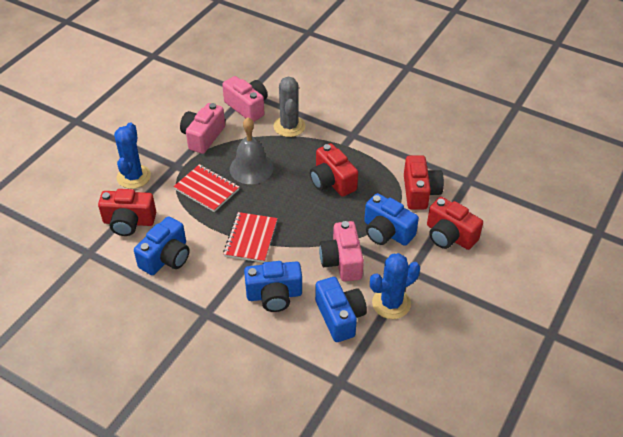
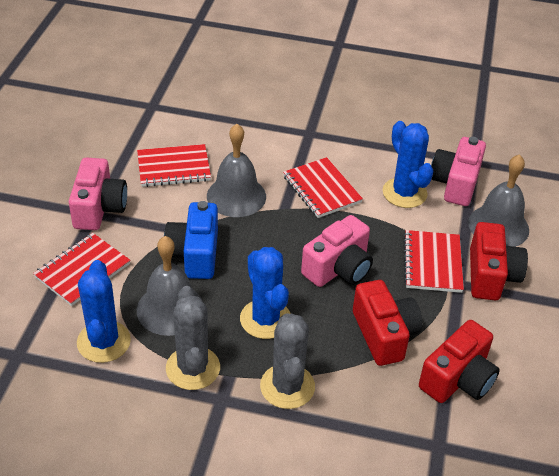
blue cactus: [114,123,151,189] [370,253,420,319] = 2 -> [77,260,131,363] [240,247,291,339] [383,121,433,208] = 3
blue camera: [134,216,190,275] [244,261,302,312] [315,277,367,342] [364,193,419,246] = 4 -> [164,201,218,279] = 1
grey bell: [230,117,274,184] = 1 -> [137,236,203,336] [207,124,266,217] [468,154,529,247] = 3
grey cactus: [274,77,305,137] = 1 -> [166,286,220,390] [260,313,315,409] = 2
red camera: [98,189,156,236] [310,143,358,197] [404,155,444,209] [427,197,483,250] = 4 -> [353,280,422,366] [419,320,500,403] [470,222,528,300] = 3
red notebook: [173,164,240,212] [223,212,278,263] = 2 -> [33,233,130,306] [137,144,211,187] [283,157,363,218] [403,230,464,293] = 4

